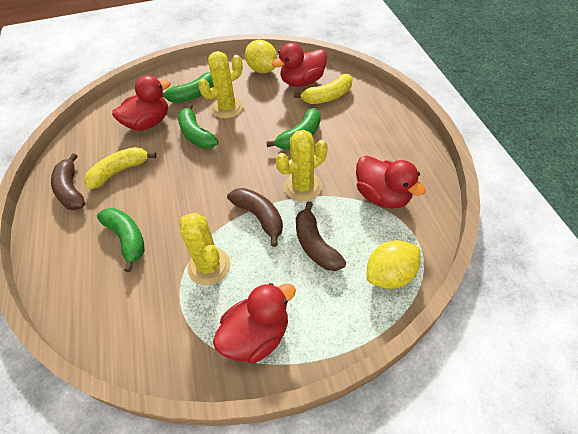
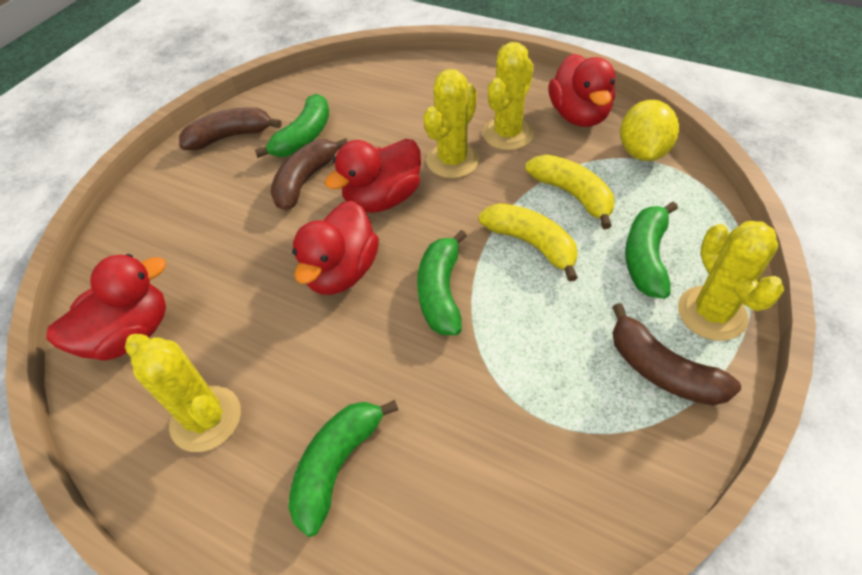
yellow cactus: [179,213,230,285] [198,51,243,118] [276,130,327,201] = 3 -> [125,334,241,452] [423,69,479,178] [483,42,534,150] [678,221,784,341] = 4
yellow lemon: [245,40,278,73] [366,240,420,289] = 2 -> [620,100,679,161] = 1

